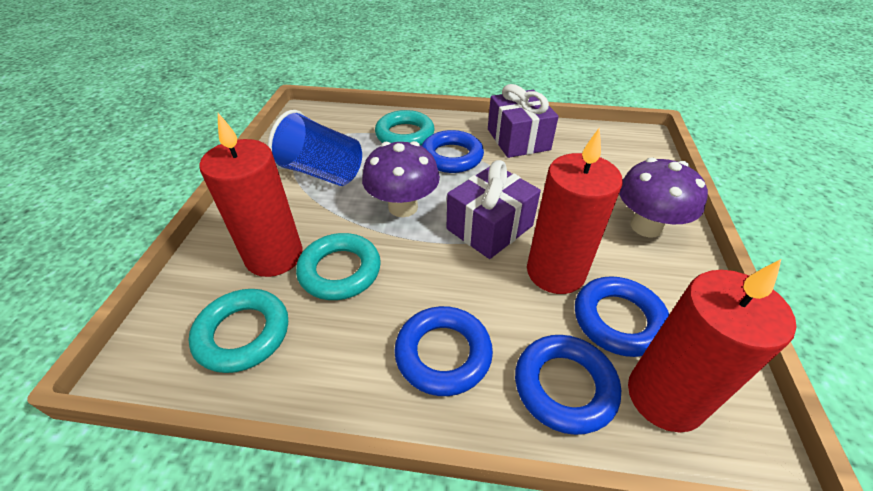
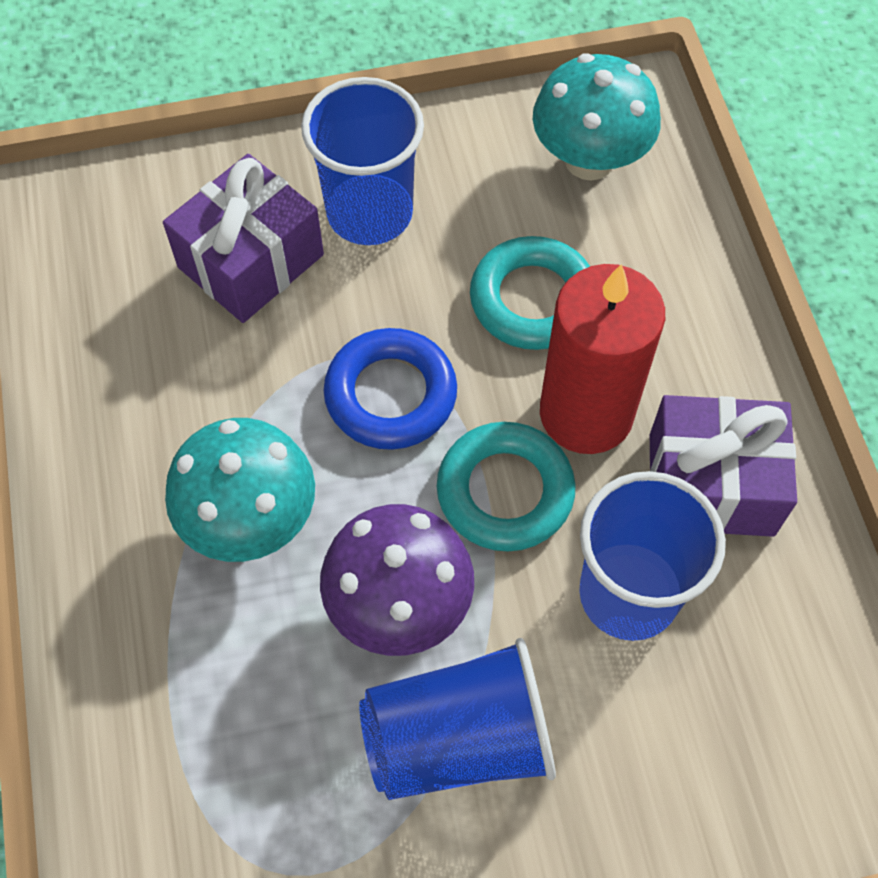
blue cup: [268,110,362,186] = 1 -> [301,77,424,245] [359,638,556,800] [579,471,726,641] = 3
blue ring: [394,306,493,396] [422,130,484,173] [515,335,621,435] [575,276,670,357] = 4 -> [324,328,457,450] = 1
purple mushroom: [362,141,440,217] [619,158,708,238] = 2 -> [320,504,474,656] = 1
red candle: [199,113,303,277] [527,127,622,294] [628,259,797,432] = 3 -> [540,264,665,454] = 1
turquoise mushroom: none = 0 -> [165,418,315,562] [533,53,661,181] = 2
turquoise ring: [189,289,288,373] [296,233,381,300] [375,110,435,146] = 3 -> [437,422,576,552] [470,236,590,350] = 2

